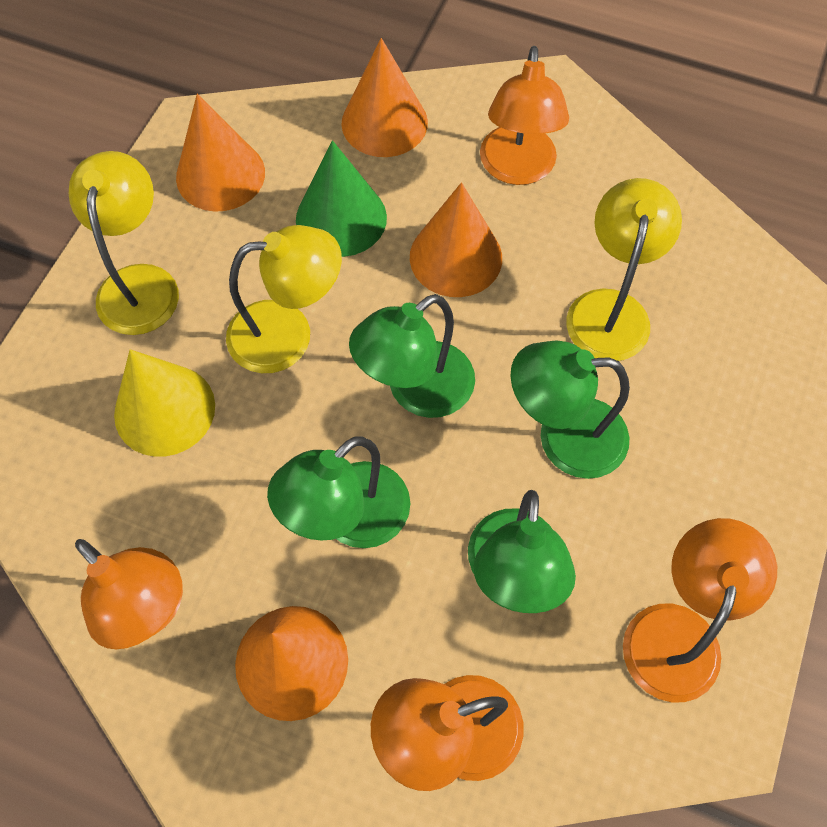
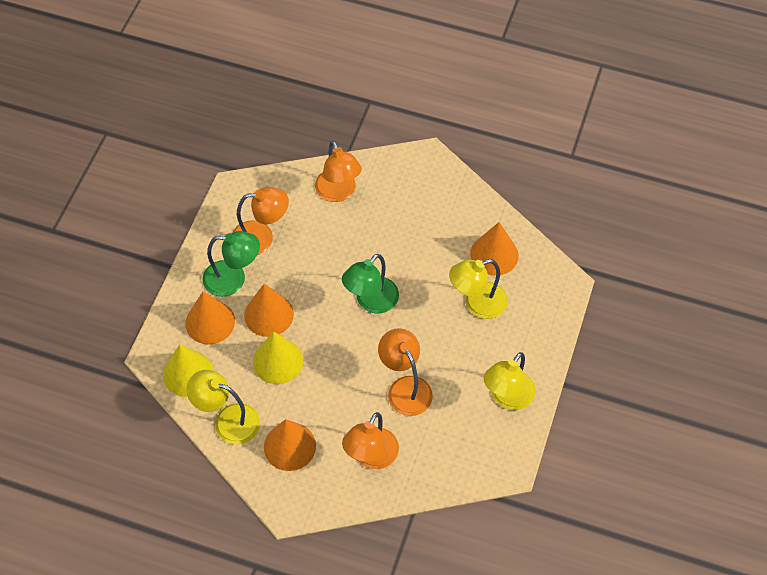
green cone: [296,140,387,257] = 1 -> none = 0
green lamp: [267,437,410,548] [349,294,475,418] [468,490,576,613] [511,340,630,479] = 4 -> [203,231,260,297] [342,254,399,313] = 2
yellow cone: [114,349,215,457] = 1 -> [163,344,214,397] [253,331,303,384] = 2

